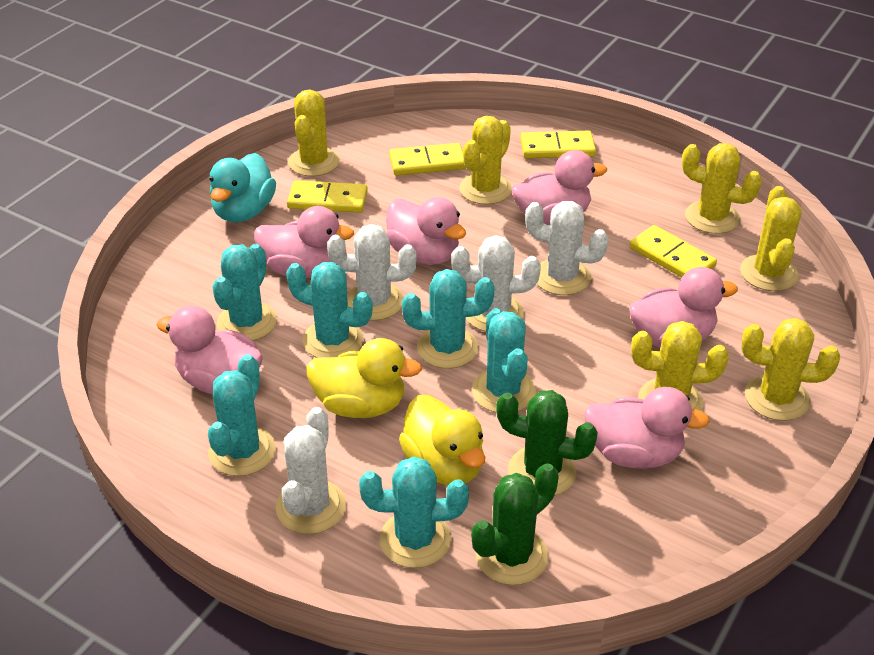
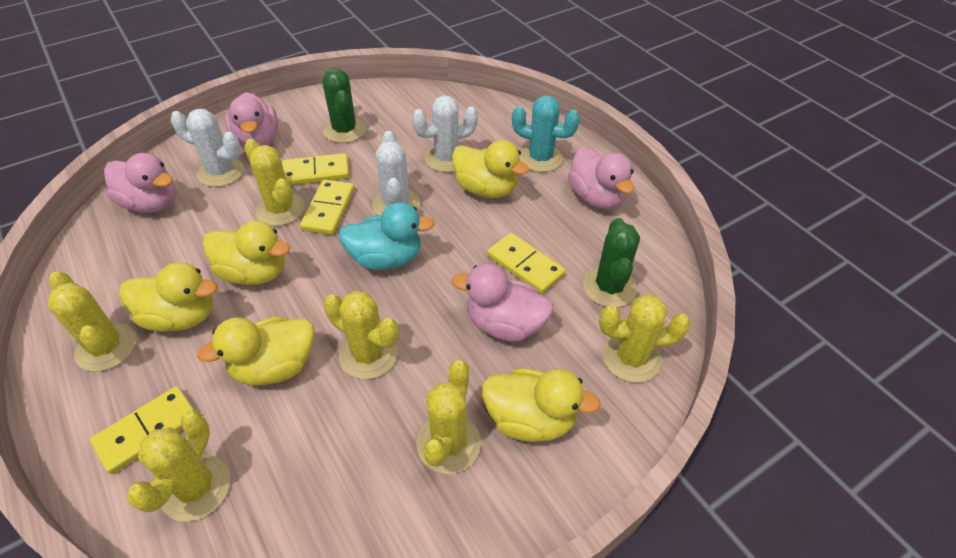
pink duck: [157,306,263,394] [254,206,354,278] [386,197,466,265] [512,150,607,225] [584,387,710,469] [629,267,738,348] = 6 -> [104,153,177,213] [225,92,278,148] [452,264,554,341] [568,147,634,209] = 4
turquoise cactus: [208,354,276,476] [212,244,277,341] [286,262,373,358] [359,457,469,568] [402,269,494,369] [472,308,536,413] = 6 -> [512,96,580,172] = 1
white cactus: [276,407,346,534] [327,224,417,321] [451,235,541,332] [525,201,609,295] = 4 -> [171,109,244,187] [372,131,420,216] [412,96,478,172] = 3
yellow duck: [306,338,422,418] [399,395,485,485] = 2 -> [120,262,217,332] [197,317,314,386] [203,221,290,285] [452,140,530,198] [482,368,601,442] = 5

